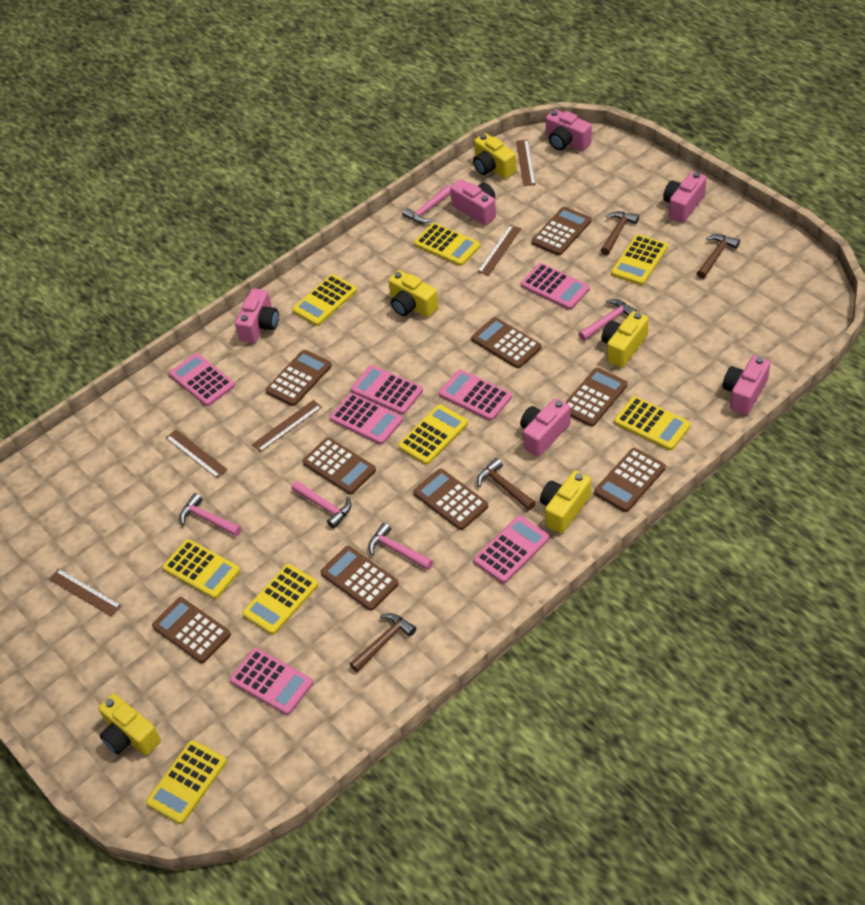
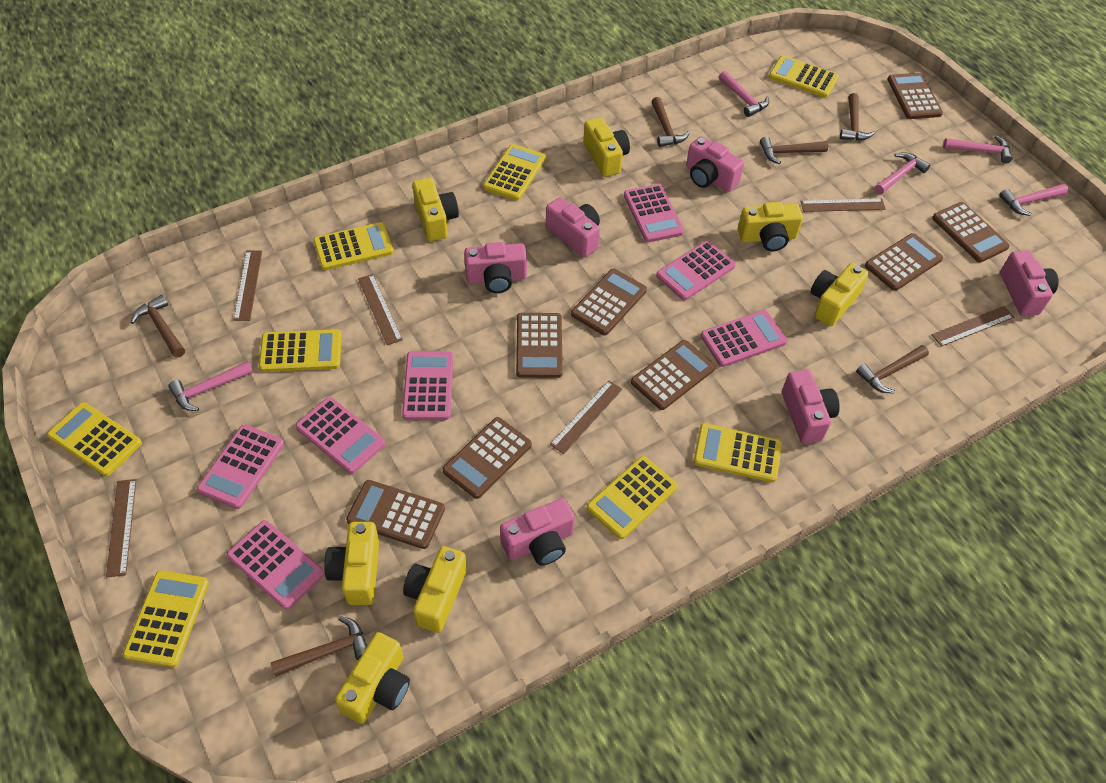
brown calculator: [152,597,231,663] [266,350,332,406] [303,437,376,494] [320,546,399,611] [413,468,488,530] [471,317,542,368] [532,207,591,256] [565,368,628,427] [594,448,666,512] = 9 -> [346,480,445,549] [442,417,532,499] [516,313,563,378] [571,269,647,336] [631,340,716,410] [865,233,943,291] [887,73,943,119] [932,202,1010,263] = 8
brown hammer: [350,613,416,672] [477,458,536,510] [600,211,639,255] [697,234,740,279] = 4 -> [131,295,185,358] [271,616,367,677] [651,97,690,147] [760,136,828,164] [840,93,875,141] [856,345,929,394] = 6
brown ruler: [49,569,122,617] [166,430,228,478] [252,400,322,452] [478,225,522,276] [516,139,536,186] = 5 -> [106,479,136,577] [234,251,262,321] [358,274,403,345] [550,381,622,454] [800,199,886,212] [932,306,1014,347] = 6
yellow camera: [98,694,161,755] [388,270,438,317] [473,133,517,179] [540,471,591,533] [601,311,649,368] = 5 -> [324,522,379,605] [335,632,410,724] [403,546,467,633] [413,178,459,241] [583,117,630,177] [738,202,803,251] [810,263,869,326] = 7

